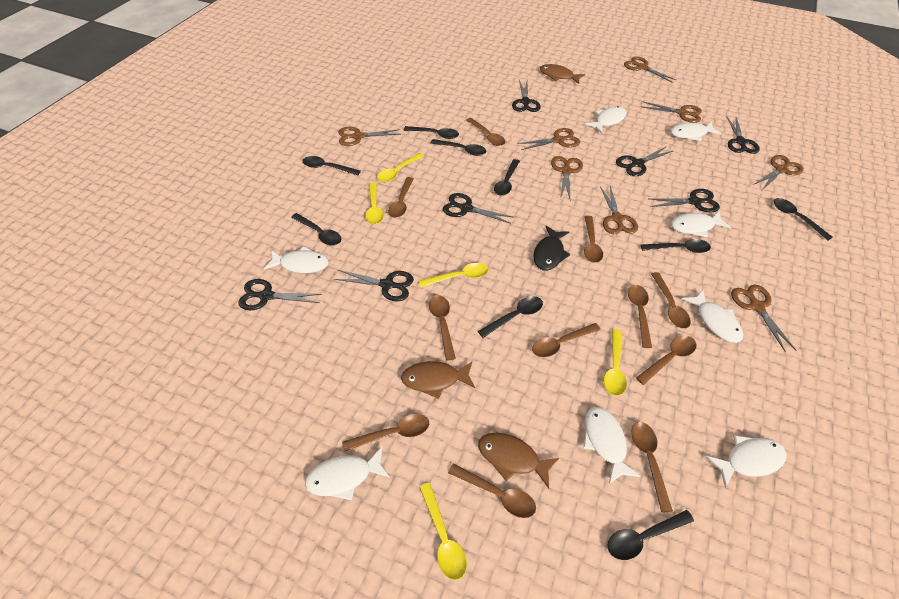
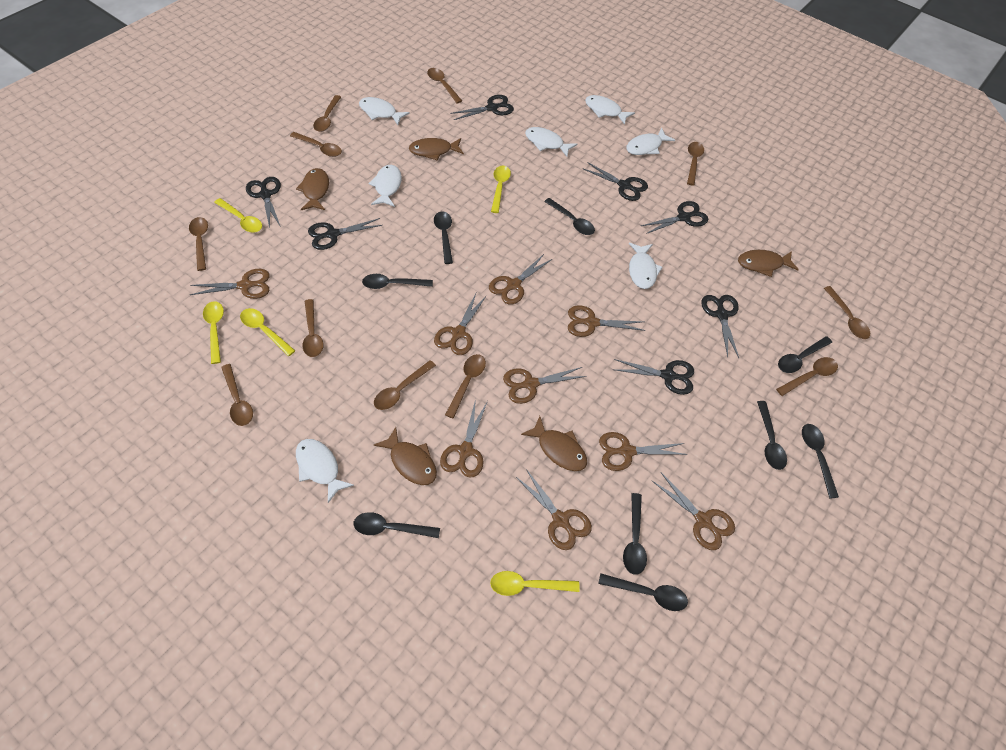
black fish: [534,226,570,271] = 1 -> none = 0
brown fish: [401,361,475,399] [478,433,559,488] [540,64,585,84] = 3 -> [296,168,329,210] [374,427,437,485] [409,138,464,160] [521,416,587,471] [738,250,799,277] = 5
brown scissors: [338,127,401,146] [517,128,580,150] [551,156,583,199] [600,186,638,234] [624,56,676,82] [642,101,702,123] [731,285,796,353] [753,155,804,190] = 8 -> [190,269,270,299] [434,294,487,355] [440,399,488,478] [489,254,552,304] [503,367,587,404] [516,469,592,550] [568,305,646,337] [599,432,687,471] [652,473,735,550] = 9
white fish: [264,246,329,273] [305,447,390,500] [583,407,641,484] [585,106,626,134] [670,122,722,141] [671,212,731,237] [682,290,743,343] [706,435,787,488] = 8 -> [296,439,354,503] [359,97,410,125] [368,165,402,207] [525,127,577,157] [585,95,635,125] [626,128,675,155] [629,243,663,289] = 7

